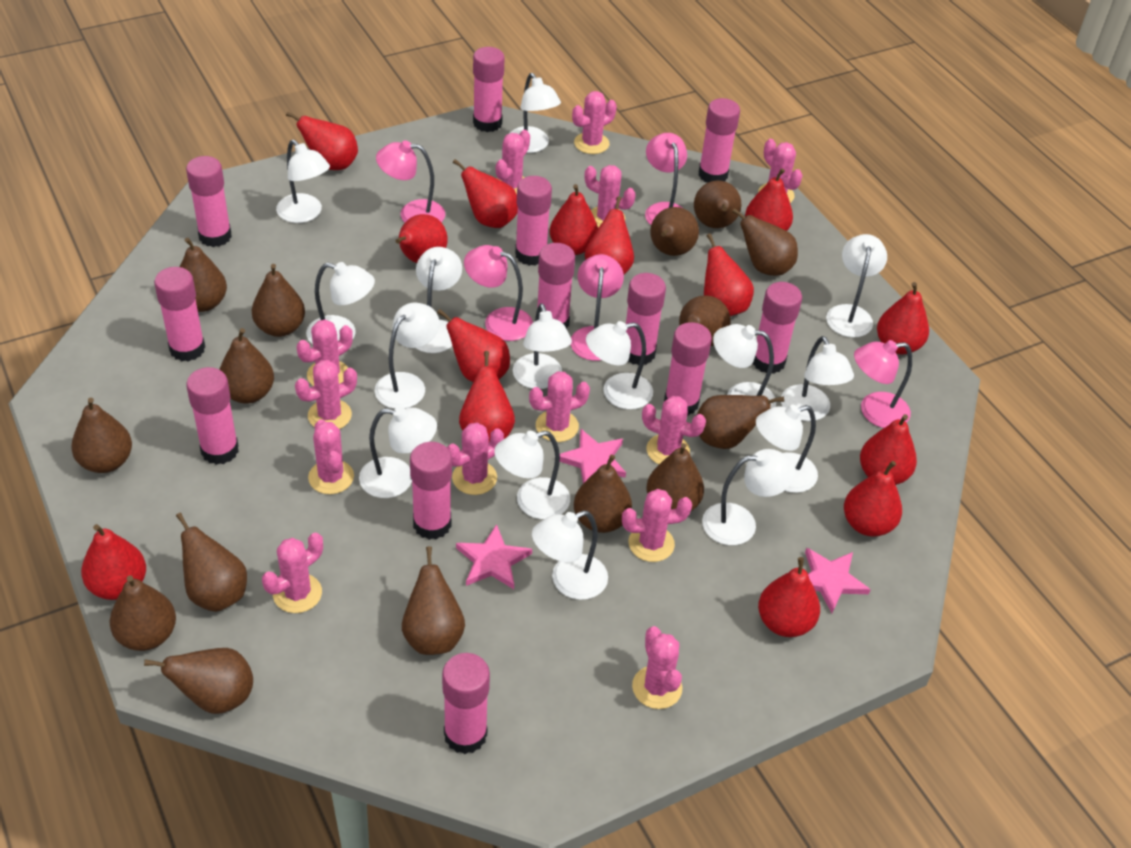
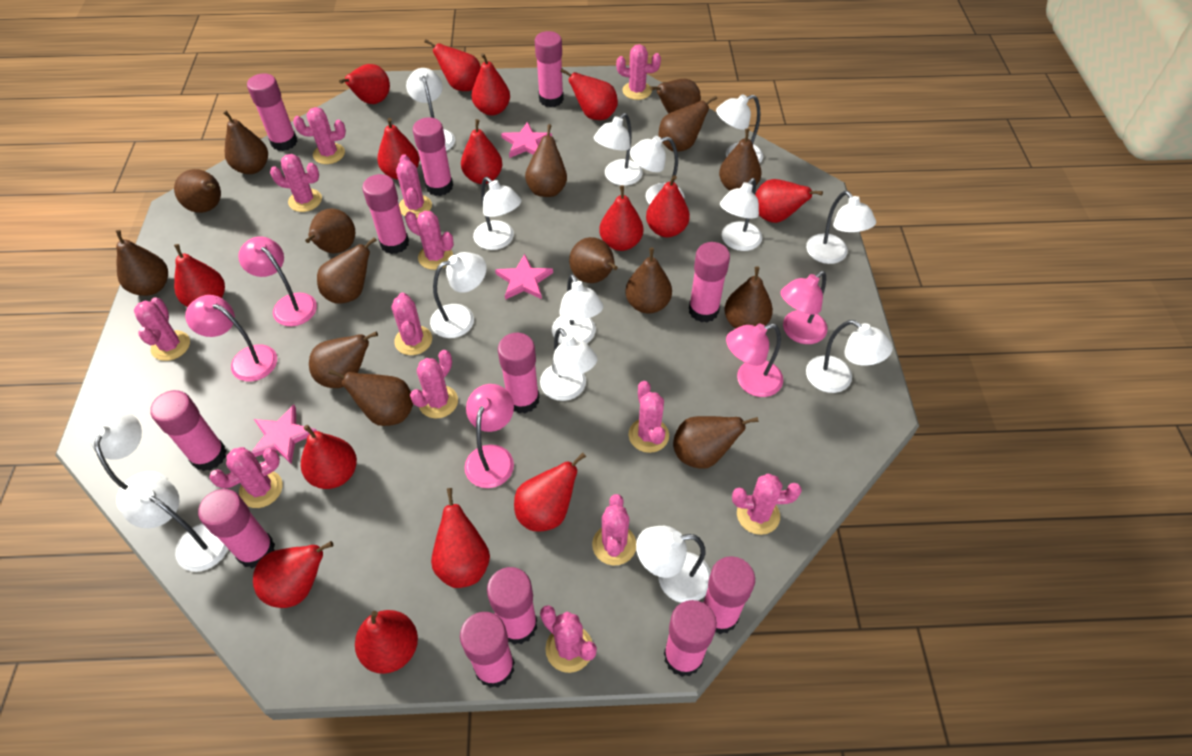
red pear: [81,524,146,600] [286,111,358,170] [395,214,448,263] [437,309,510,382] [453,159,518,228] [459,351,515,442] [550,184,598,255] [585,196,634,274] [704,233,754,316] [745,168,793,231] [758,557,820,637] [844,461,902,537] [860,414,917,485] [877,282,929,355] = 14 -> [174,244,225,307] [253,541,333,608] [301,425,357,489] [339,64,390,104] [355,610,418,674] [377,118,419,180] [425,39,481,91] [431,488,490,588] [461,119,502,184] [472,53,510,116] [514,453,586,532] [560,69,618,120] [599,185,643,251] [646,175,690,237] [755,179,823,223] = 15
white lamp: [276,140,330,223] [306,262,375,345] [359,406,437,498] [375,302,439,409] [416,247,462,353] [494,431,570,519] [509,73,561,153] [513,303,572,389] [532,511,608,600] [586,321,653,410] [702,449,796,545] [713,324,776,408] [756,404,818,493] [781,336,854,421] [826,234,887,337] = 15 -> [88,410,167,512] [120,477,228,572] [406,68,455,151] [430,252,487,338] [473,177,522,250] [540,328,598,401] [552,274,603,344] [594,113,643,186] [630,136,685,204] [636,526,711,603] [716,95,763,164] [720,178,762,251] [806,191,876,264] [806,320,893,393] = 14

